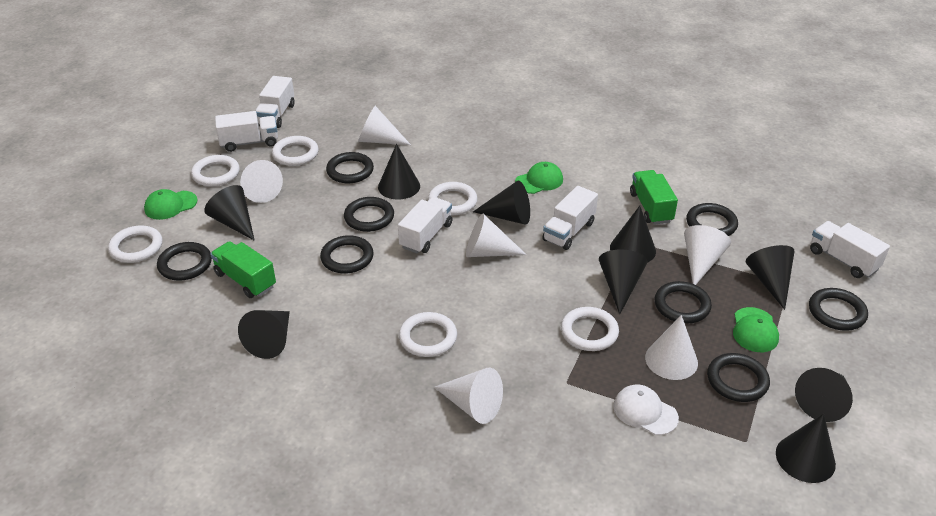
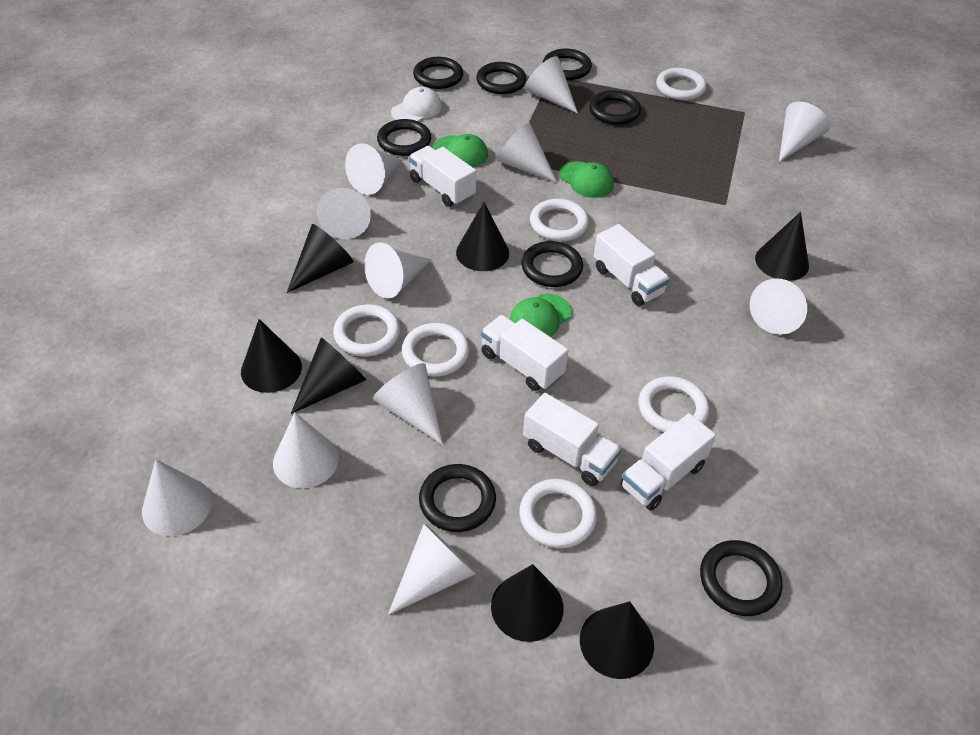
black cone: [204,185,255,241] [238,310,290,359] [378,144,420,199] [473,181,530,224] [599,250,647,314] [610,206,656,263] [745,245,795,310] [776,413,836,483] [795,368,853,422] = 9 -> [241,319,302,393] [287,224,353,293] [291,337,366,414] [456,202,509,271] [491,564,564,642] [580,601,654,679] [755,212,809,281] = 7
green truck: [210,241,276,298] [630,170,678,225] = 2 -> none = 0
white cone: [240,160,283,203] [358,106,411,145] [434,368,503,424] [466,214,527,257] [645,315,698,380] [684,225,731,285] = 6 -> [142,459,212,536] [273,413,339,488] [317,188,371,239] [345,143,402,195] [364,242,432,299] [373,363,443,445] [388,523,476,615] [497,123,557,182] [525,56,578,113] [750,279,807,335] [779,102,830,162] = 11

